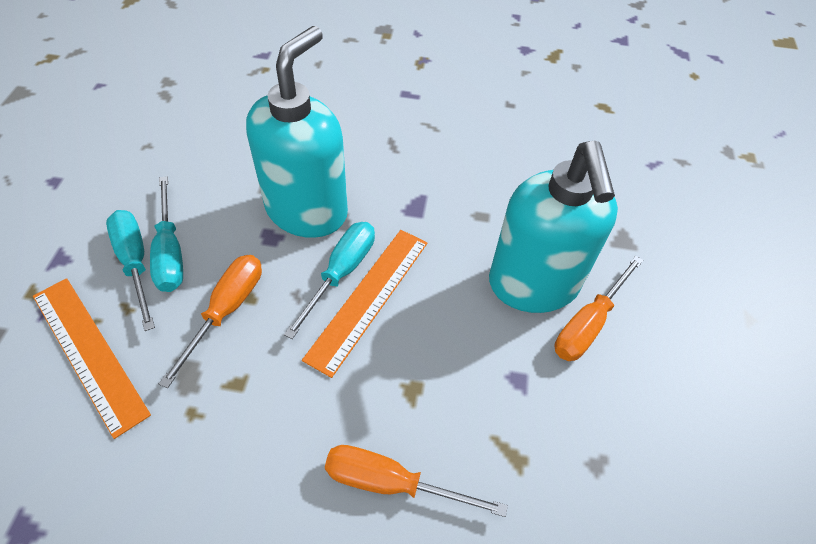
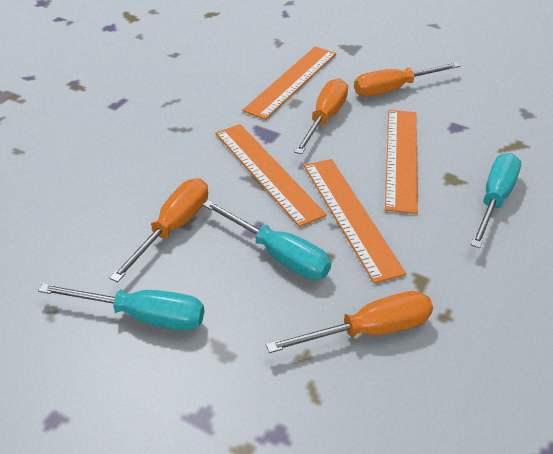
orange ruler: [33,278,151,439] [302,230,427,378] = 2 -> [216,124,327,227] [243,46,336,120] [304,159,406,284] [385,110,418,214] = 4
orange screwdriver: [159,255,262,388] [325,445,508,517] [554,256,643,361] = 3 -> [110,179,208,282] [266,291,433,353] [294,78,348,154] [354,62,460,96] = 4
turquoise soap dispenser: [246,26,348,238] [489,141,618,313] = 2 -> none = 0

